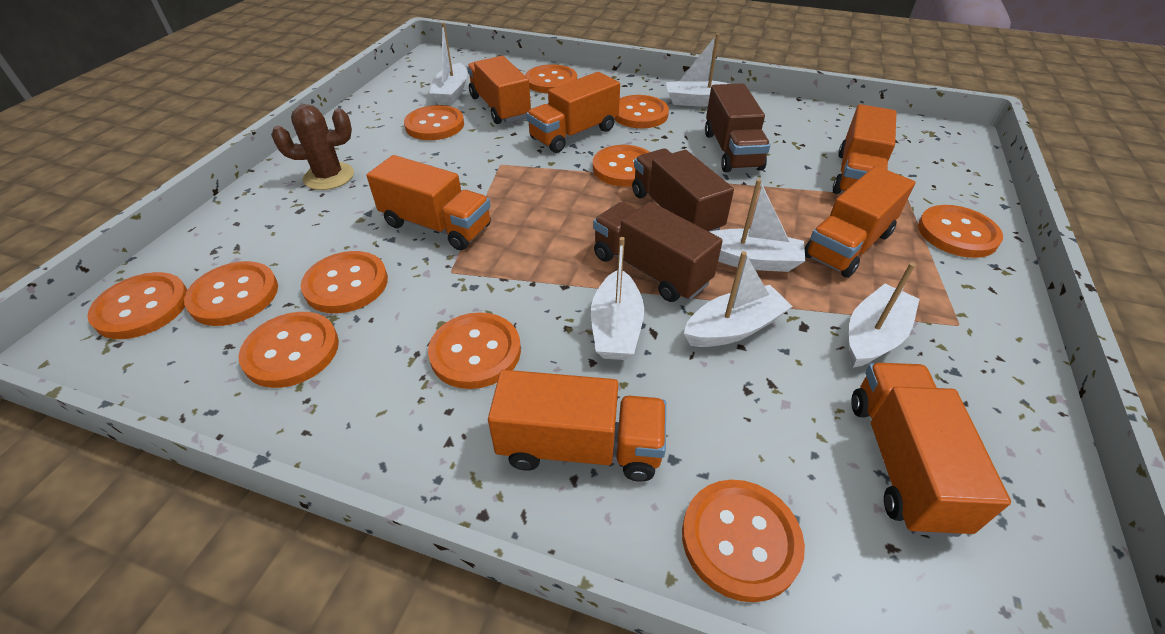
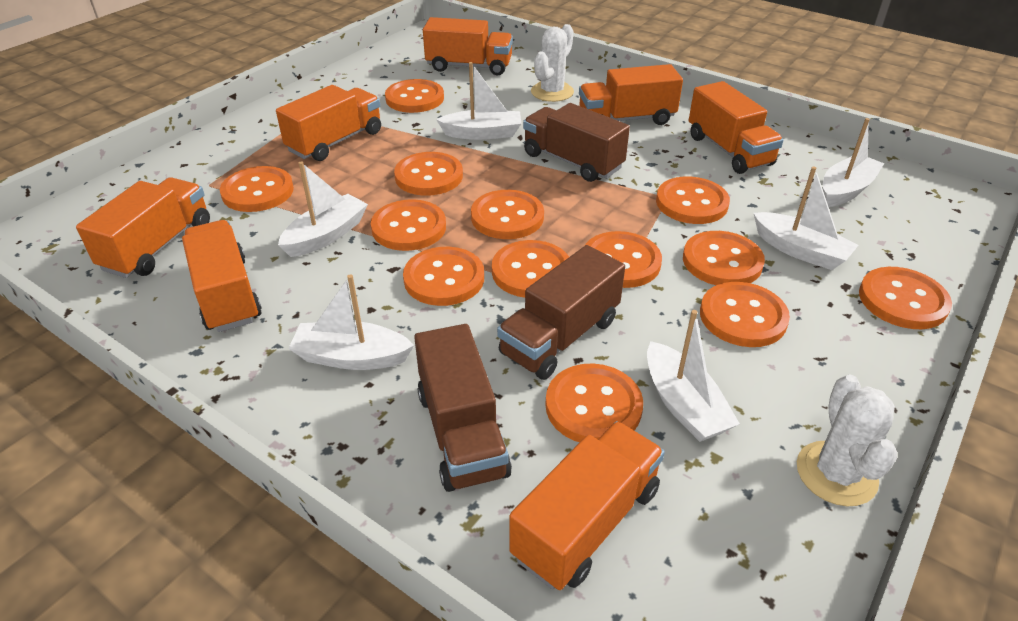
brown cactus: [272,104,354,190] = 1 -> none = 0
orange button: [87,272,187,339] [184,261,278,326] [239,312,339,388] [301,251,388,313] [404,105,464,140] [428,312,521,389] [525,64,577,93] [593,145,650,187] [615,95,669,128] [682,480,805,602] [918,205,1003,258] = 11 -> [220,166,294,212] [371,199,446,251] [385,79,444,113] [394,152,463,196] [403,247,484,306] [471,190,544,239] [492,240,569,298] [545,363,643,442] [585,231,662,288] [656,176,730,224] [683,231,765,285] [700,282,790,347] [859,267,952,329] = 13
white cactus: none = 0 -> [531,24,574,102] [797,375,897,506] = 2

